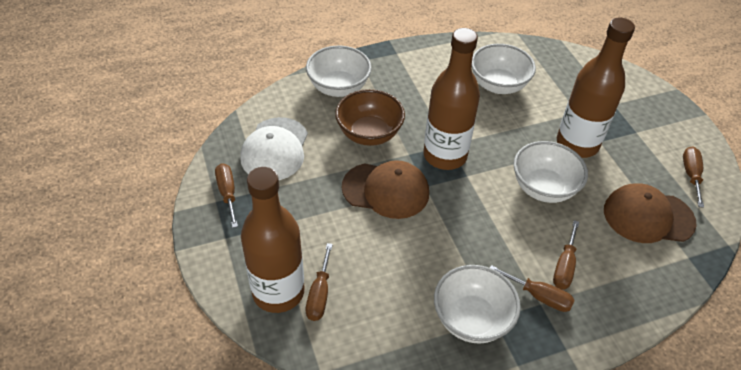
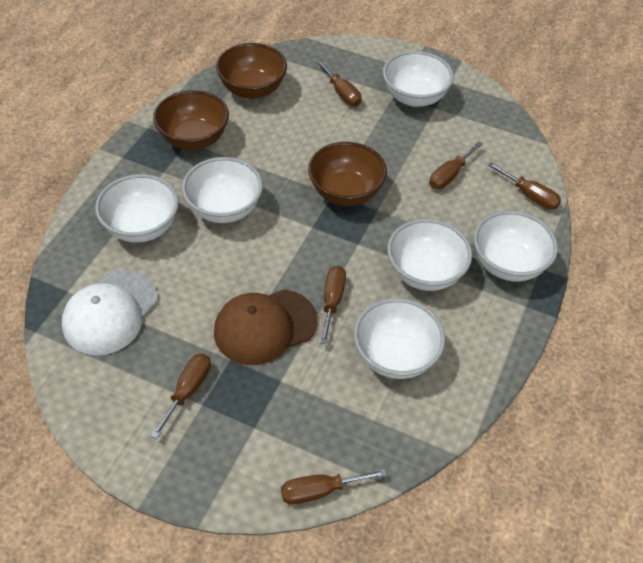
brown bottle: [241,167,305,313] [424,28,480,170] [557,18,635,158] = 3 -> none = 0
brown bowl: [335,89,405,146] = 1 -> [153,90,229,150] [216,43,287,99] [308,142,387,206] = 3
brown cap: [342,160,429,219] [604,183,697,243] = 2 -> [214,290,317,365] = 1
brown screwdriver: [215,163,238,228] [306,243,333,321] [490,265,575,312] [553,220,579,289] [683,146,704,208] = 5 -> [151,353,211,439] [281,469,387,504] [315,60,362,107] [320,266,346,344] [429,141,483,189] [488,162,561,209] = 6
white bowl: [306,46,372,97] [434,265,521,344] [472,44,536,94] [513,141,588,203] = 4 -> [95,174,179,243] [182,157,263,223] [354,298,445,379] [383,51,454,107] [387,219,472,291] [474,211,558,281] = 6

